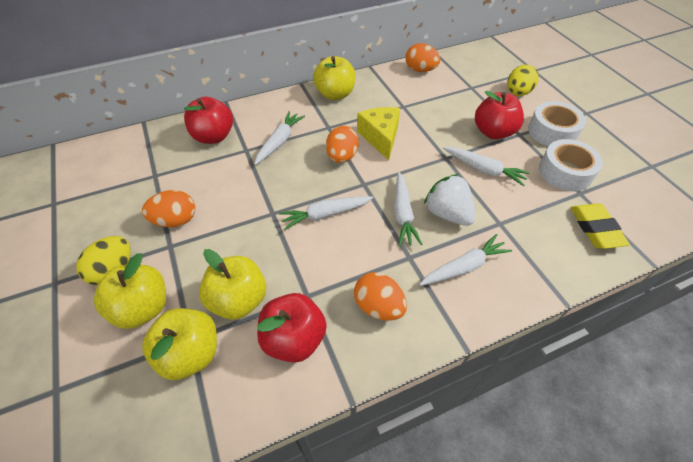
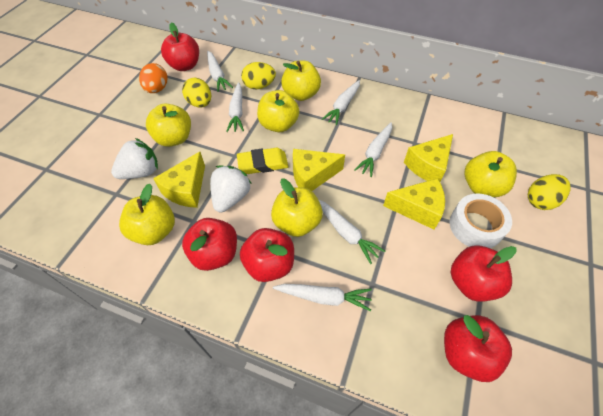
orange egg: [142,190,195,227] [326,126,359,163] [354,272,407,321] [405,43,441,72] = 4 -> [139,63,167,93] = 1
red apple: [184,96,233,144] [257,293,327,363] [475,91,524,139] = 3 -> [161,22,199,71] [182,218,237,271] [240,228,294,282] [444,315,512,382] [451,246,517,302] = 5
white carrot: [255,111,305,165] [279,196,373,230] [394,172,423,246] [419,234,512,286] [443,147,530,186] = 5 -> [207,51,233,92] [226,82,244,132] [273,284,372,311] [319,200,385,264] [322,80,360,125] [354,122,392,177] = 6
white strawberry: [424,174,476,226] = 1 -> [111,138,158,179] [210,166,252,213] = 2
white tape: [528,101,586,146] [539,139,603,191] = 2 -> [449,194,512,248] = 1
yellow apple: [94,253,166,329] [142,308,217,380] [199,249,266,320] [313,56,355,100] = 4 -> [119,184,175,245] [146,104,191,147] [257,90,300,132] [271,178,323,237] [281,61,321,101] [465,151,517,197] = 6
yellow cheese: [357,107,400,160] = 1 -> [153,152,205,208] [293,149,345,191] [383,178,445,230] [404,134,453,182] = 4
yellow egg: [76,236,131,286] [507,65,539,96] = 2 -> [182,78,211,107] [241,62,276,89] [528,174,570,210] = 3

